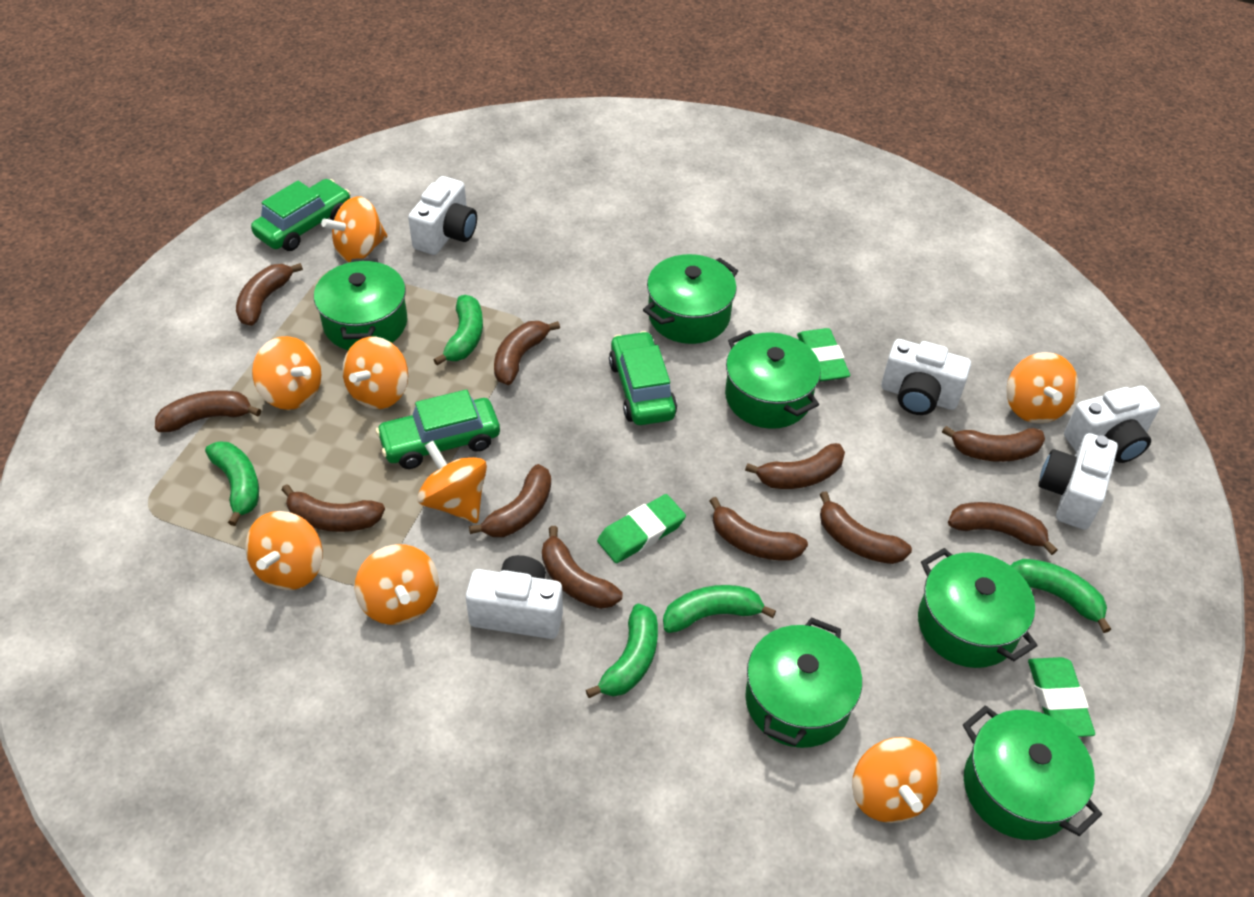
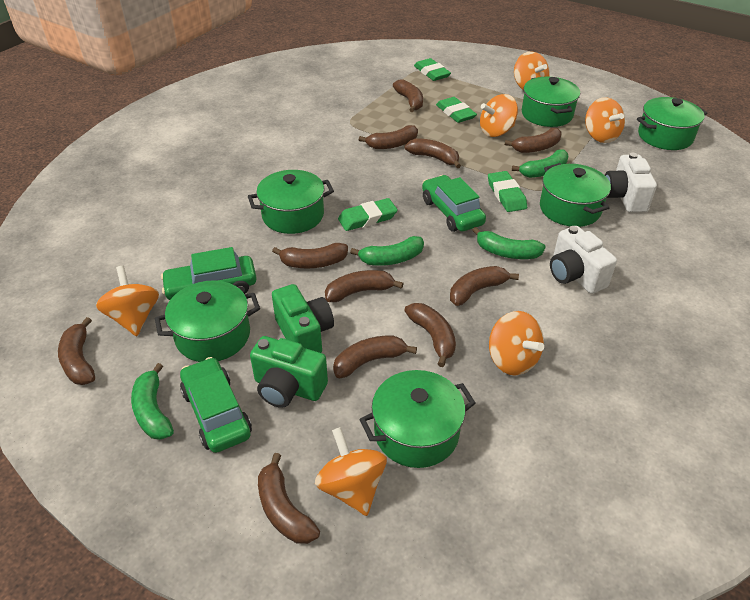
green banana: [205,441,259,526] [434,295,483,366] [586,604,658,698] [663,585,776,633] [1011,559,1111,633] = 5 -> [131,363,174,440] [350,236,424,265] [472,227,545,259] [512,149,569,178] = 4
green camera: none = 0 -> [250,336,328,408] [272,284,334,353] = 2
green eraser: [597,494,686,563] [797,328,850,382] [1028,657,1095,737] = 3 -> [338,198,398,231] [414,58,451,81] [436,97,477,123] [488,171,527,212] = 4
orange spinning top: [246,511,323,590] [252,336,321,410] [321,196,387,262] [342,337,408,409] [355,544,439,625] [417,441,487,523] [852,737,941,823] [1006,352,1078,424] = 8 -> [96,266,159,336] [315,427,387,516] [480,94,518,137] [489,311,544,376] [514,51,550,90] [585,97,625,143] = 6
white camera: [408,176,477,255] [466,555,563,639] [881,339,971,415] [1039,433,1118,530] [1064,386,1160,463] = 5 -> [550,226,617,294] [605,153,657,213] = 2

